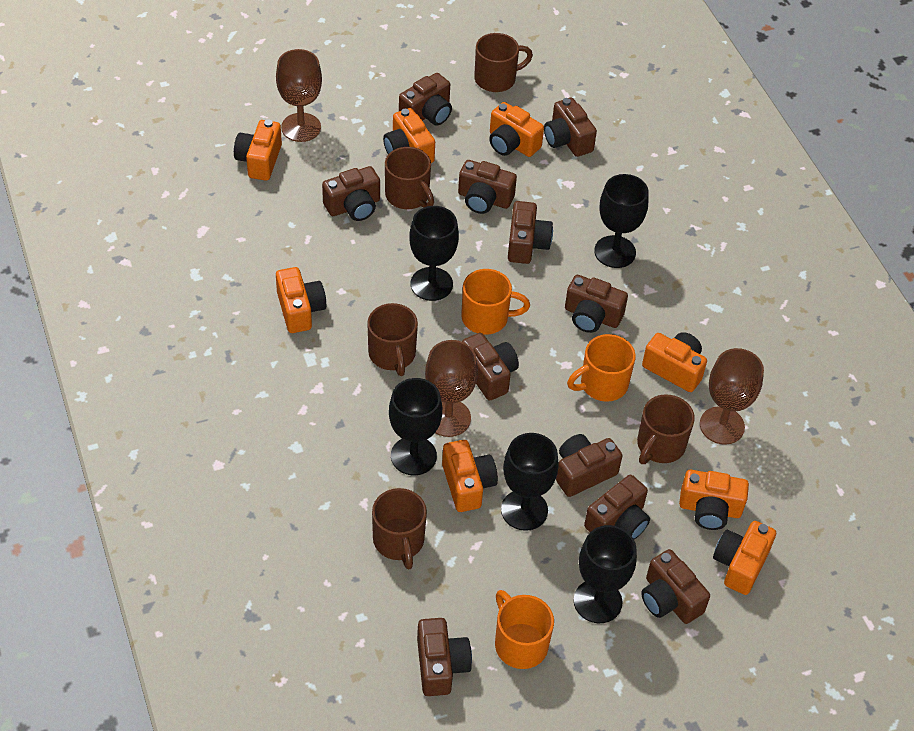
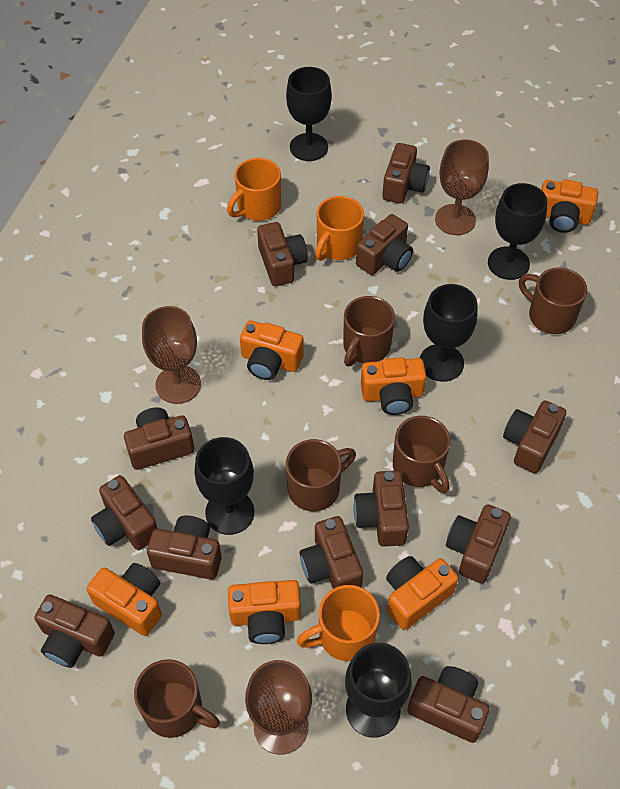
brown camera: [322,166,380,221] [399,73,452,126] [417,618,472,696] [458,160,517,214] [462,333,519,401] [508,201,553,264] [544,98,597,157] [556,434,622,497] [565,275,628,333] [584,475,650,539] [641,549,710,624] = 11 -> [34,594,115,668] [91,475,158,550] [124,407,194,470] [147,516,222,580] [257,222,308,286] [300,516,363,589] [354,470,409,547] [356,214,413,275] [382,143,430,204] [407,666,489,743] [446,504,511,584] [503,401,566,473] = 12
orange camera: [234,119,282,181] [276,267,326,333] [383,108,435,163] [442,440,498,512] [489,102,544,157] [642,332,707,392] [679,470,749,530] [713,521,776,595] = 8 -> [87,563,162,636] [228,580,301,644] [240,320,304,380] [361,357,426,415] [386,556,458,630] [541,179,598,233] = 6

